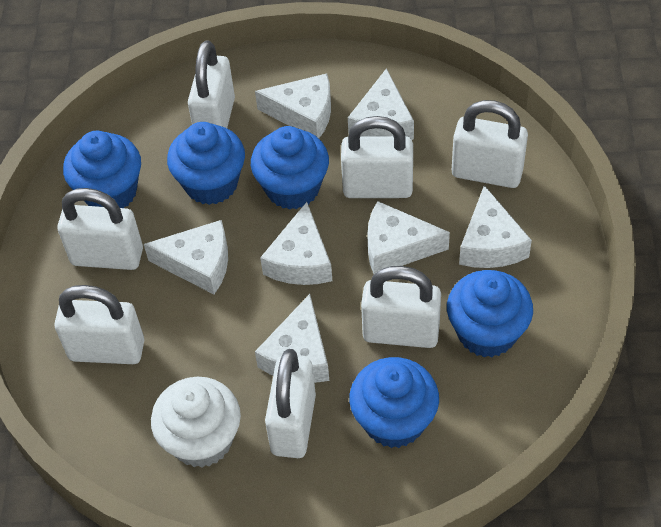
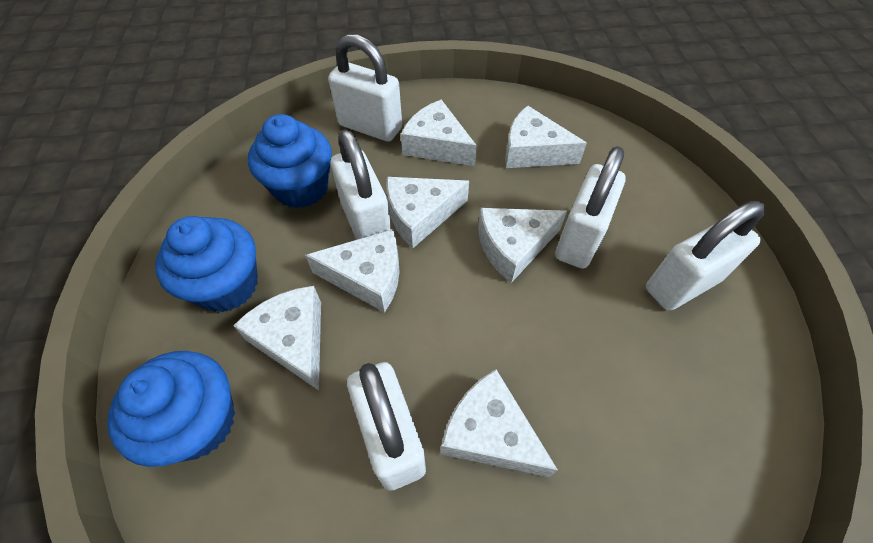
blue cupcake: [63,131,141,208] [167,122,245,205] [251,126,329,210] [349,357,439,448] [447,270,533,358] = 5 -> [107,351,235,467] [155,216,258,312] [248,114,332,208] = 3
white cupcake: [151,377,241,468] = 1 -> none = 0
white padlock: [54,285,144,364] [57,188,143,270] [188,40,235,128] [265,349,316,458] [341,116,413,198] [361,266,441,348] [452,100,528,188] = 7 -> [328,34,402,142] [331,129,391,240] [347,362,426,491] [555,146,626,269] [646,201,766,311] = 5

